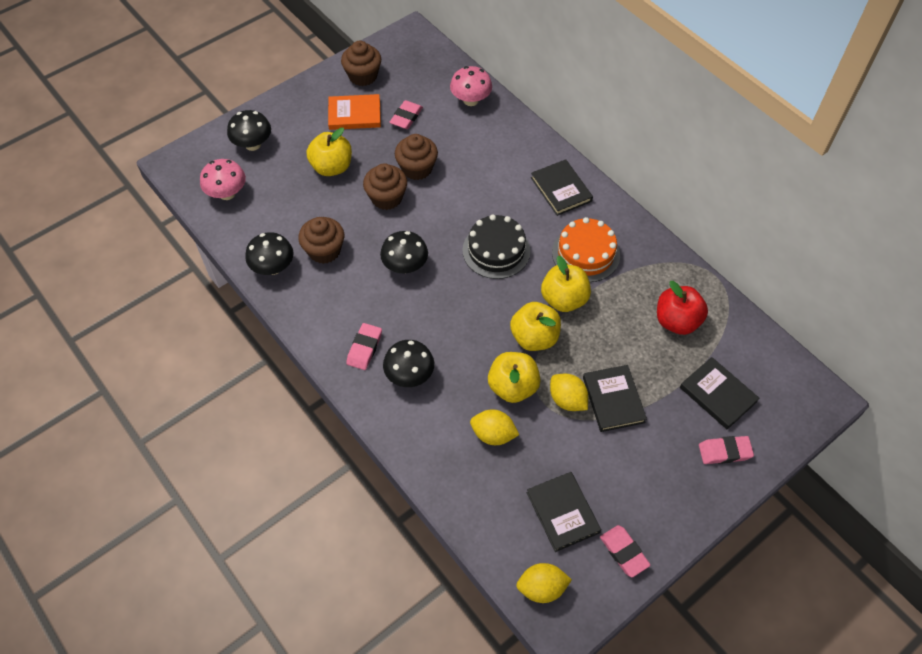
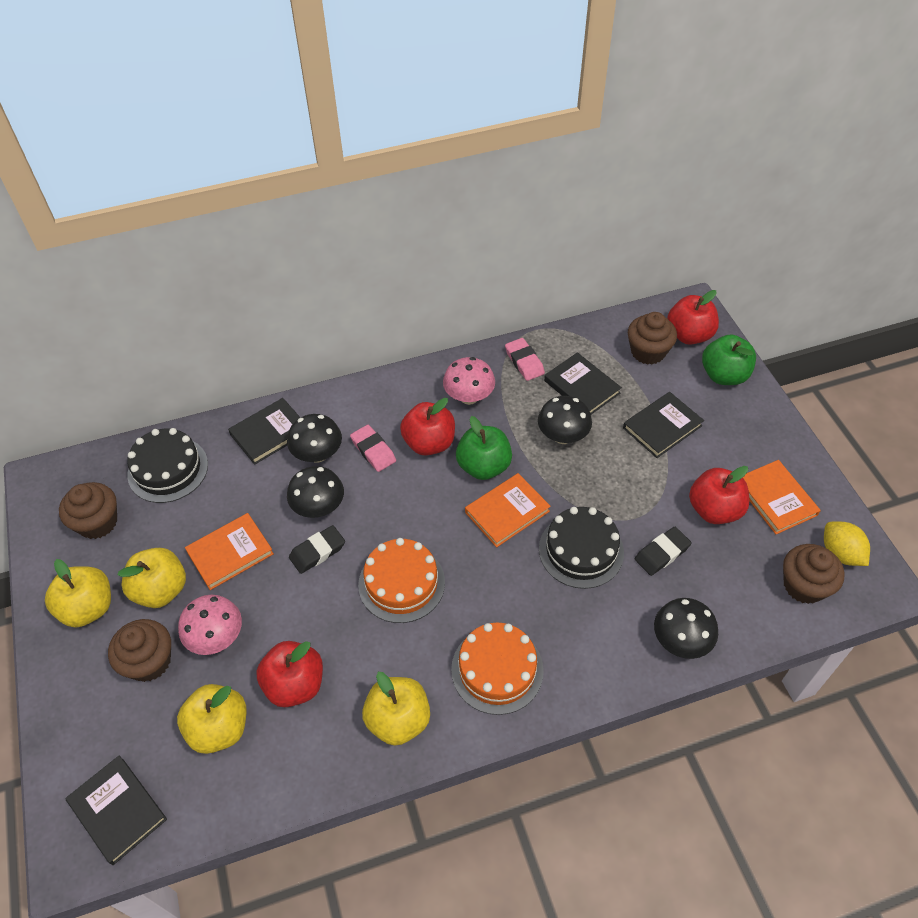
black cake: [462,214,530,279] = 1 -> [127,428,208,503] [539,507,624,589] = 2
black eraser: none = 0 -> [289,525,345,574] [635,527,692,576] = 2
green apple: none = 0 -> [456,416,512,480] [702,335,756,385] = 2
orange book: [328,94,381,130] = 1 -> [185,513,274,590] [465,473,551,547] [743,460,821,534] = 3
orange cake: [552,217,620,282] = 1 -> [358,538,445,623] [451,623,544,715] = 2
pink eraser: [346,323,382,370] [389,100,423,129] [600,525,651,577] [699,436,754,464] = 4 -> [350,425,396,472] [505,338,545,381] = 2
red apple: [657,281,708,335] = 1 -> [256,641,323,707] [400,398,455,456] [667,290,719,345] [689,466,749,524] = 4
yellow lemon: [470,409,519,445] [516,563,572,603] [550,374,588,411] = 3 -> [824,521,870,566] = 1

